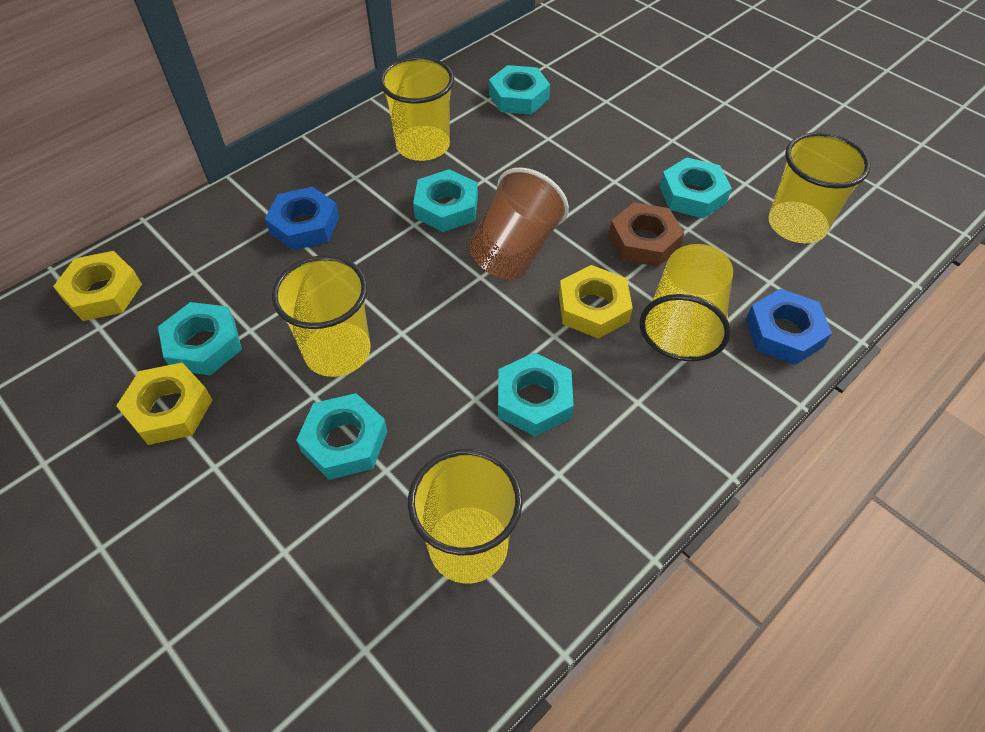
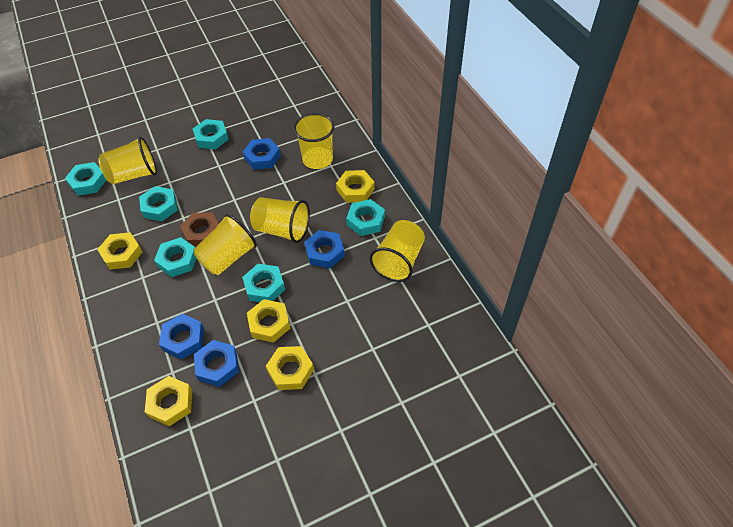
blue nut: [265,187,339,251] [746,289,832,365] = 2 -> [159,314,204,359] [194,340,239,387] [243,138,281,170] [304,230,345,268] = 4
brown cup: [469,167,569,280] = 1 -> none = 0
yellow nut: [53,251,142,321] [116,362,213,445] [559,265,633,339] = 3 -> [97,232,142,270] [145,376,192,426] [247,299,291,343] [266,346,314,390] [336,170,375,203] = 5

